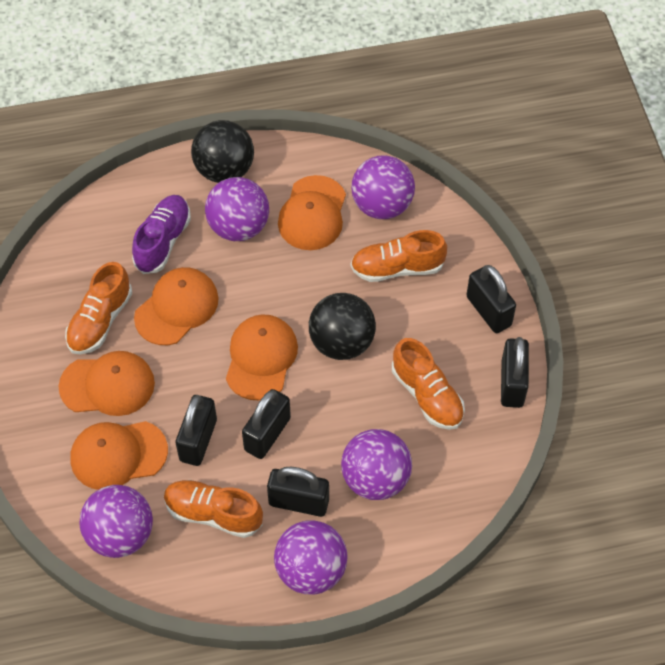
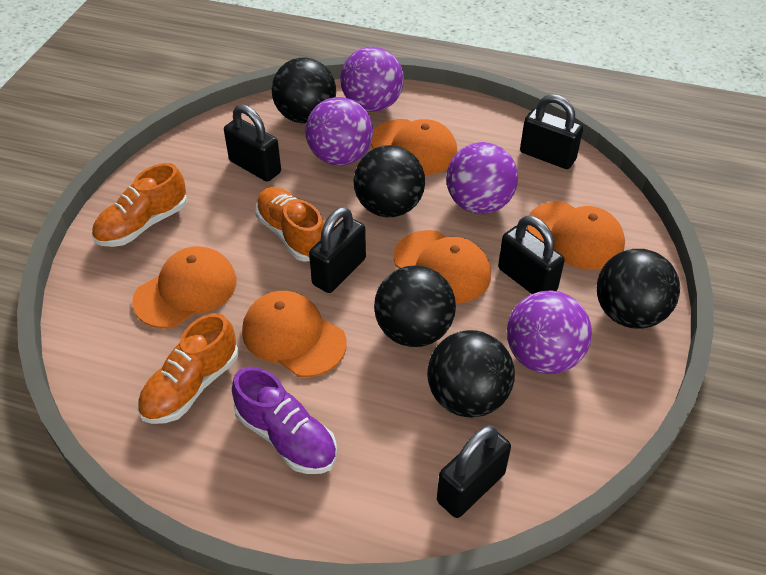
black ball: [191,120,254,183] [309,293,376,360] = 2 -> [272,57,336,124] [354,145,425,218] [374,265,456,347] [427,330,515,418] [597,249,680,329] = 5
orange shoe: [65,262,132,354] [164,480,263,538] [351,230,447,282] [392,338,465,430] = 4 -> [92,163,187,247] [137,313,239,424] [255,187,324,262] = 3
purple ball: [79,485,153,558] [205,177,269,241] [274,520,348,595] [341,429,412,500] [351,155,415,219] = 5 -> [305,97,373,166] [340,47,404,112] [446,142,518,214] [507,290,592,374] = 4

